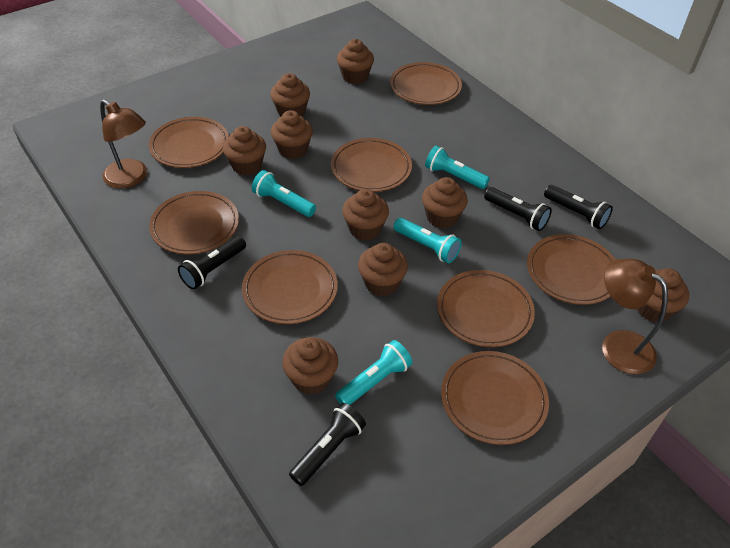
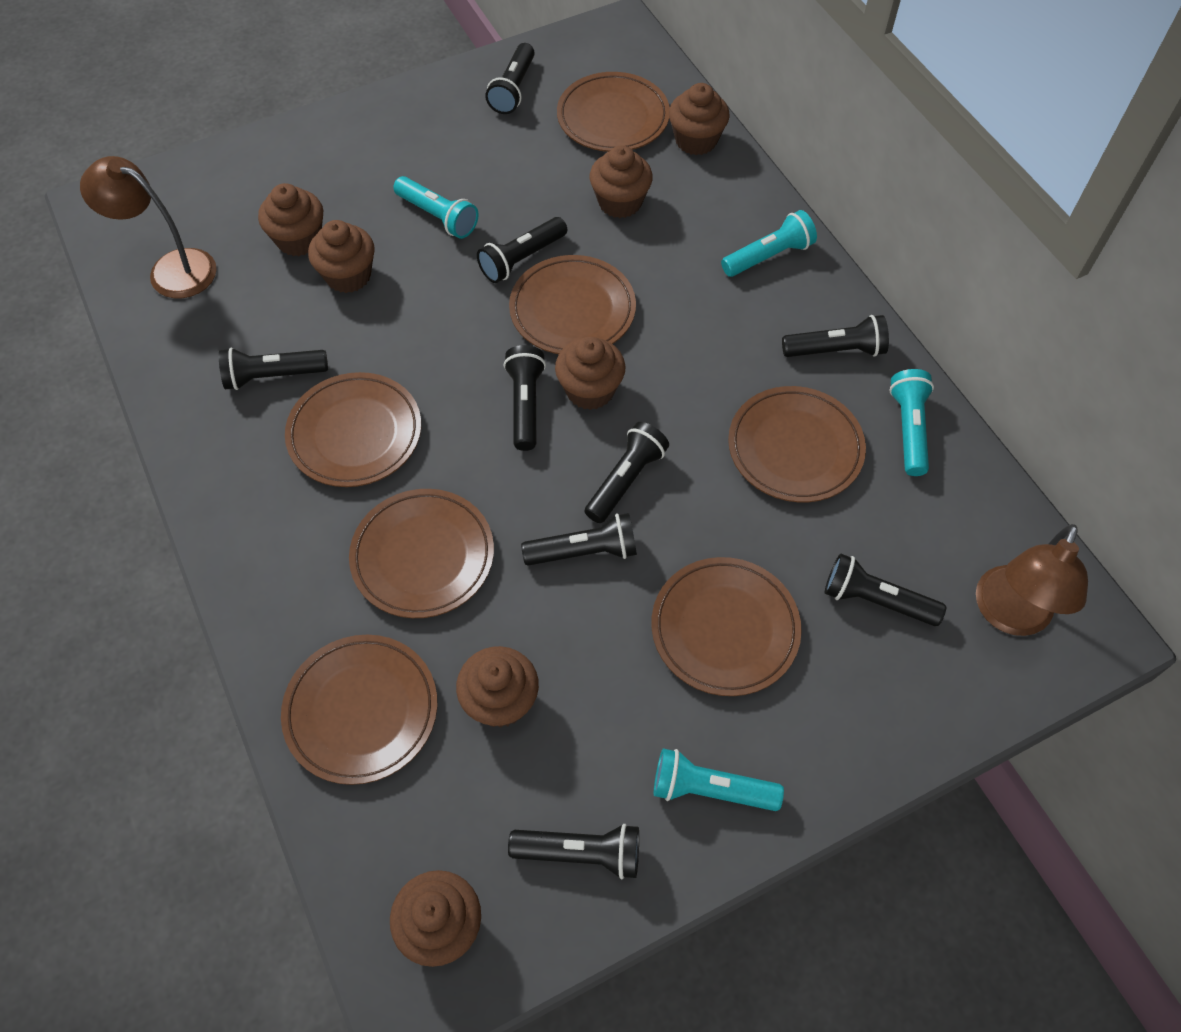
black flashlight: [178,236,246,289] [289,403,366,486] [484,187,552,231] [544,185,613,229] = 4 -> [219,348,328,390] [477,217,567,283] [485,43,535,114] [504,345,546,451] [508,824,639,879] [521,513,637,566] [584,422,669,523] [782,315,889,357] [825,554,946,626] = 9
brown cupcake: [223,126,266,175] [270,73,310,117] [271,110,313,159] [282,337,338,395] [337,39,374,84] [342,189,389,241] [358,243,408,296] [422,177,468,228] [637,268,689,322] = 9 -> [258,183,323,256] [308,220,375,293] [390,870,481,967] [456,646,539,728] [555,337,626,410] [590,145,653,218] [669,83,730,155] = 7
brown plate: [149,117,229,168] [149,191,239,254] [242,250,338,324] [331,138,412,192] [390,62,462,105] [437,270,535,347] [441,351,549,445] [527,234,616,305] = 8 -> [281,635,437,785] [285,372,421,487] [349,489,494,618] [509,255,636,354] [557,72,670,152] [651,557,802,696] [728,386,866,502] = 7

